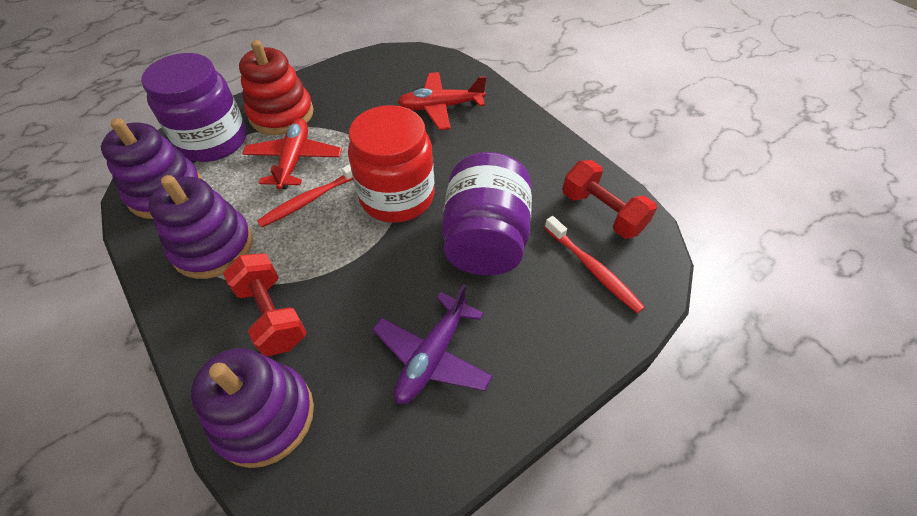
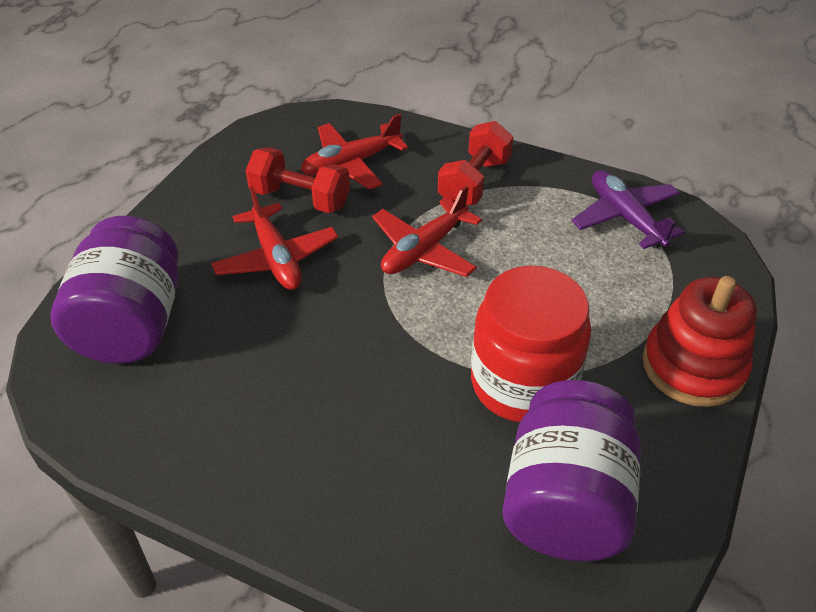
purple stacking toy: [101,118,202,219] [149,175,253,279] [191,348,314,468] = 3 -> none = 0
red plane: [242,119,342,190] [398,72,486,130] = 2 -> [211,186,338,290] [301,114,408,190] [372,186,482,277] = 3
red toothbrush: [257,164,353,227] [544,216,645,314] = 2 -> none = 0

